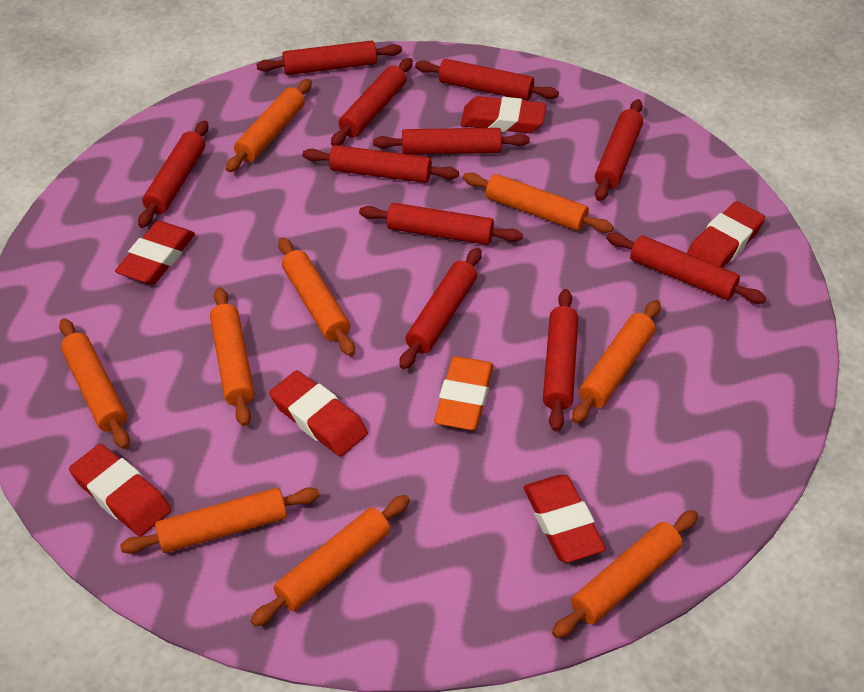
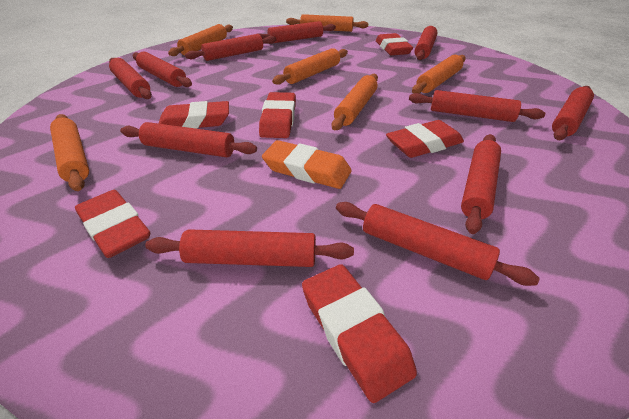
orange rolling pin: [59,318,130,449] [120,487,320,554] [210,287,254,426] [226,79,312,172] [251,495,410,627] [278,237,355,356] [463,173,614,233] [552,510,698,638] [572,300,660,423] = 9 -> [50,114,89,191] [168,24,233,56] [272,48,348,85] [286,14,368,32] [331,74,378,130] [412,55,466,94] = 6

